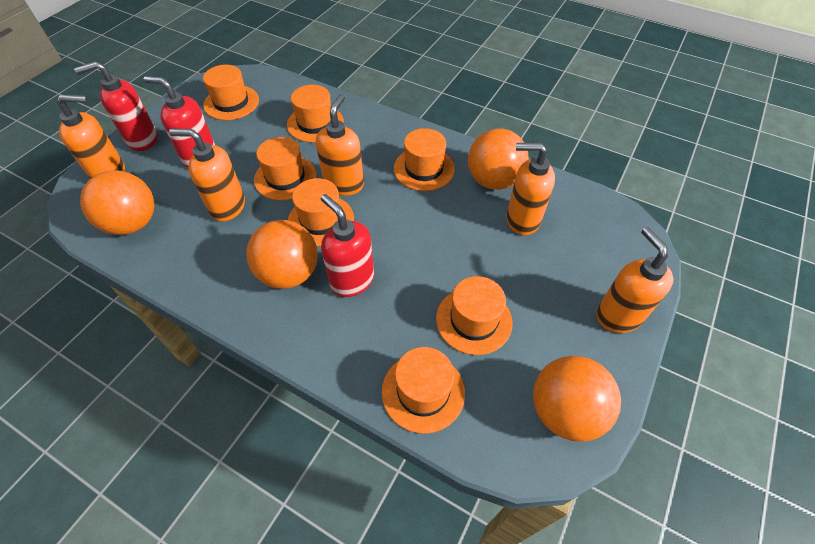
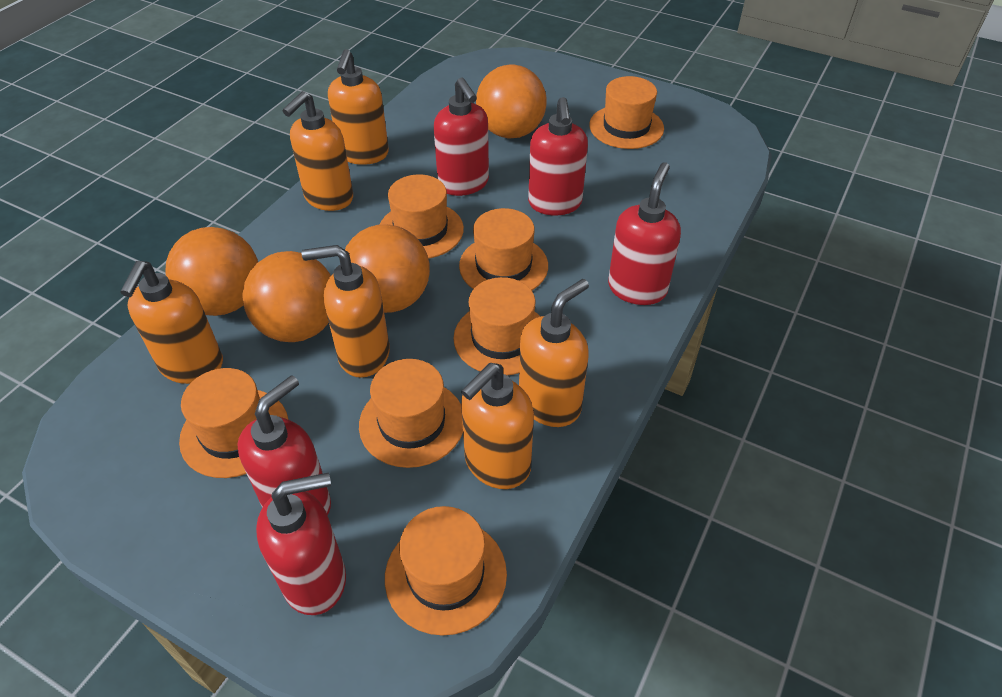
orange soap dispenser: [57,94,125,179] [169,128,245,222] [316,94,364,196] [506,143,555,235] [596,227,674,333] = 5 -> [120,261,223,384] [282,91,353,211] [302,245,390,378] [328,49,389,165] [461,363,534,489] [519,279,589,427] = 6
red soap dispenser: [74,61,158,151] [144,76,215,168] [321,194,374,297] = 3 -> [238,375,331,515] [256,473,346,615] [434,78,489,196] [528,97,588,215] [608,162,681,305] = 5

